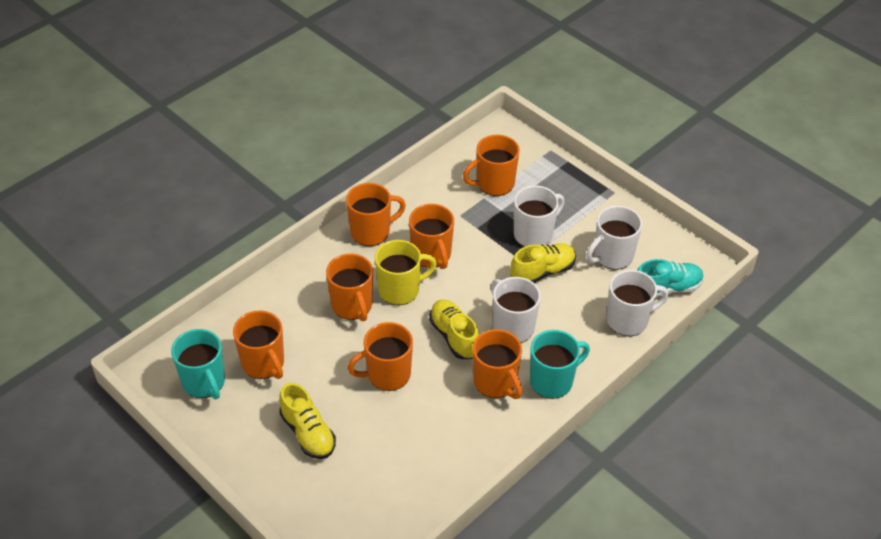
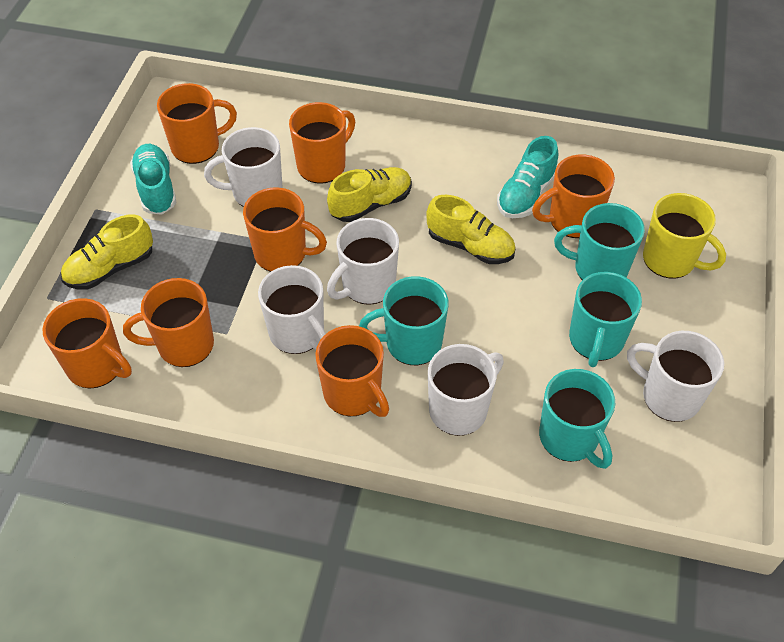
turquoise mug: [171,329,225,399] [530,330,590,399] = 2 -> [359,276,449,365] [539,369,615,469] [554,203,645,280] [569,272,642,367] = 4
turquoise shoe: [637,259,704,297] = 1 -> [130,144,177,215] [497,136,558,218] = 2
white mug: [491,277,541,343] [514,185,565,247] [586,206,642,270] [607,270,669,336] = 4 -> [204,127,283,207] [258,265,326,354] [327,218,399,305] [428,344,504,436] [627,331,724,422] = 5

